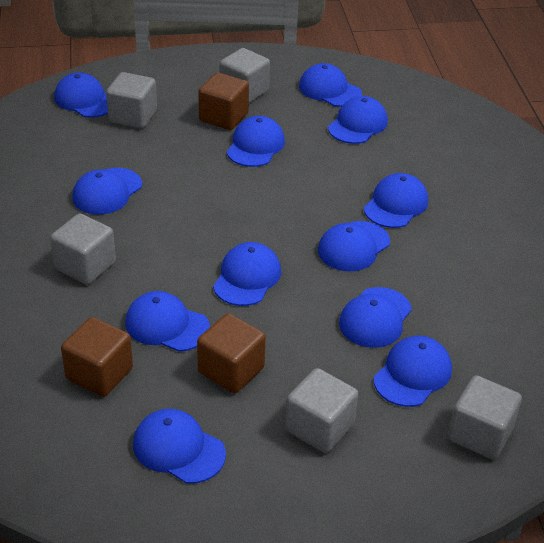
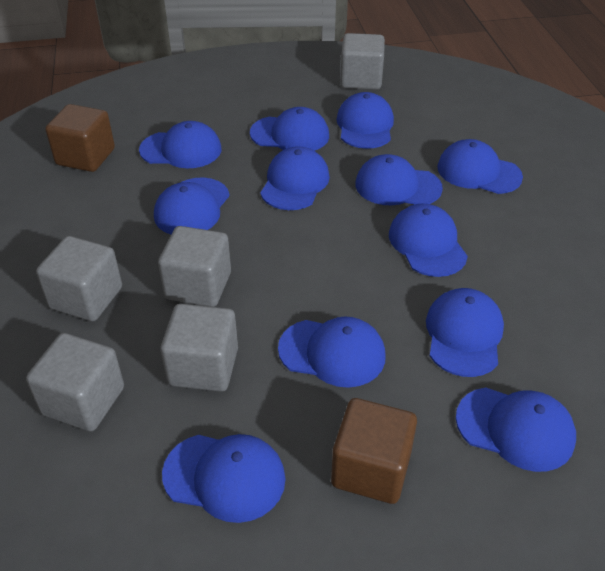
brown cube: [61,317,133,397] [197,313,266,393] [198,72,249,130] = 3 -> [45,104,115,172] [331,398,417,504] = 2

